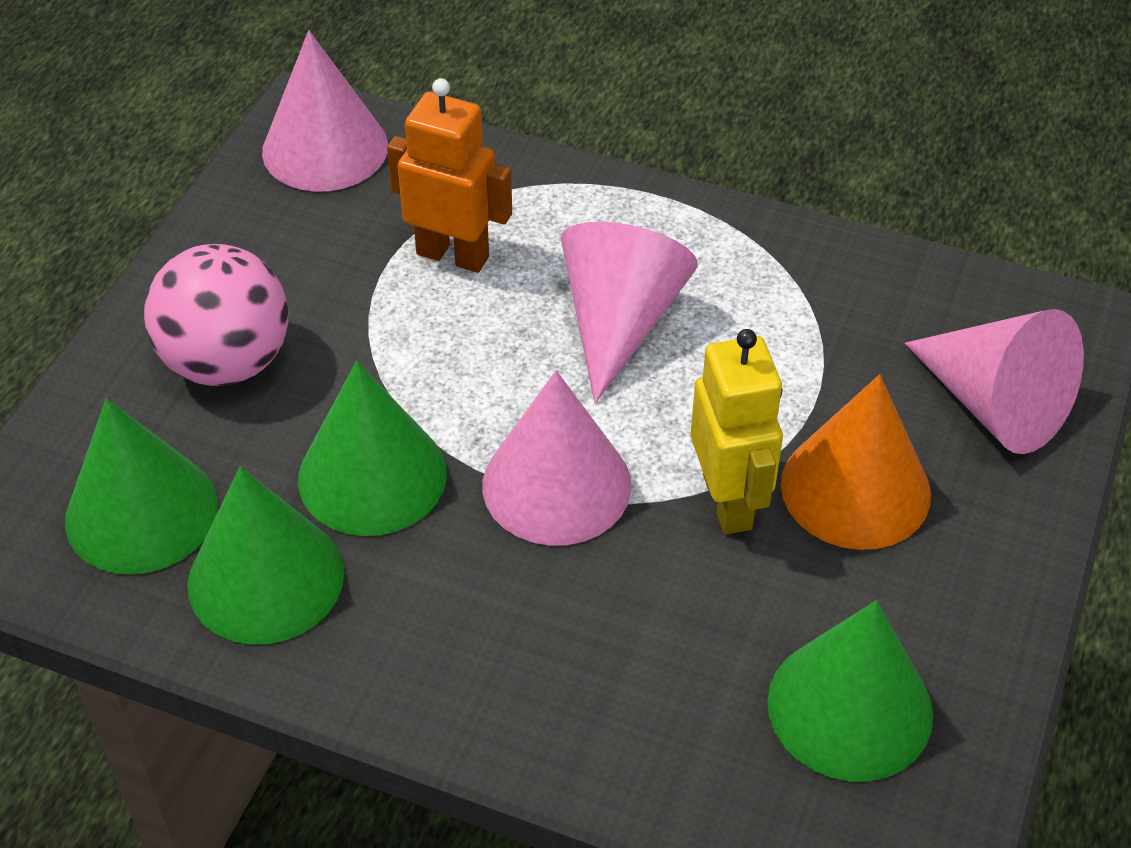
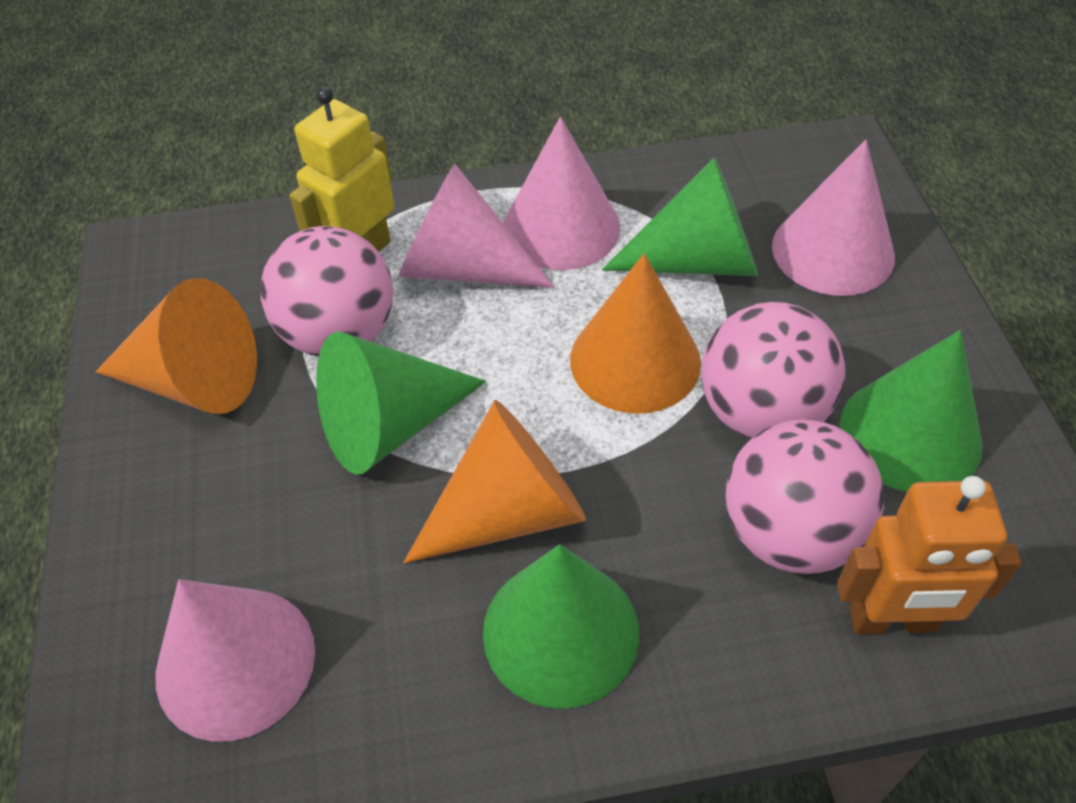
orange cone: [781,374,931,550] = 1 -> [96,278,257,414] [403,400,586,563] [570,253,701,413] = 3
pink ball: [144,244,288,386] = 1 -> [260,226,393,357] [702,302,845,439] [726,419,884,574] = 3

